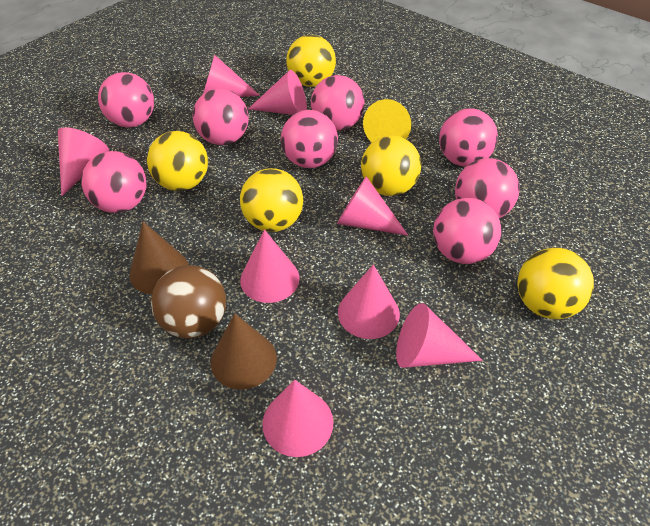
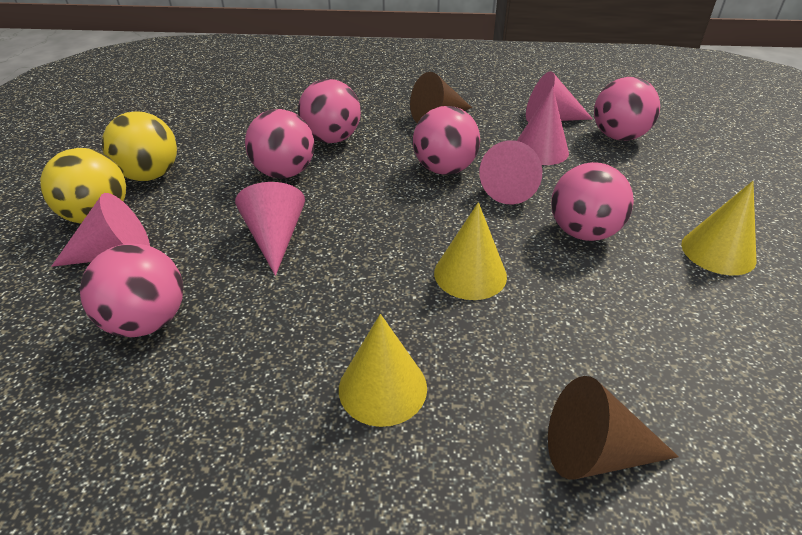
brown ball: [151,265,226,339] = 1 -> none = 0
pink ball: [81,151,147,213] [98,72,154,128] [193,89,249,145] [281,110,338,168] [311,75,364,131] [433,198,501,264] [439,108,498,167] [455,158,520,218] = 8 -> [80,244,183,337] [245,109,314,178] [298,79,361,143] [413,106,480,175] [551,162,634,241] [594,77,660,141] = 6
pink cone: [58,127,109,196] [203,54,260,97] [240,230,299,303] [248,70,307,115] [262,380,333,457] [337,176,409,236] [338,264,400,339] [396,303,483,368] = 8 -> [51,193,150,267] [235,182,305,276] [479,140,542,204] [517,87,569,165] [526,71,593,122] = 5
yellow ball: [147,131,208,191] [240,168,303,232] [286,35,336,87] [361,135,421,196] [517,248,594,319] = 5 -> [40,148,126,223] [102,111,177,181] = 2
yellow cone: [363,99,411,142] = 1 -> [339,314,427,427] [434,202,507,300] [681,181,756,275] = 3

